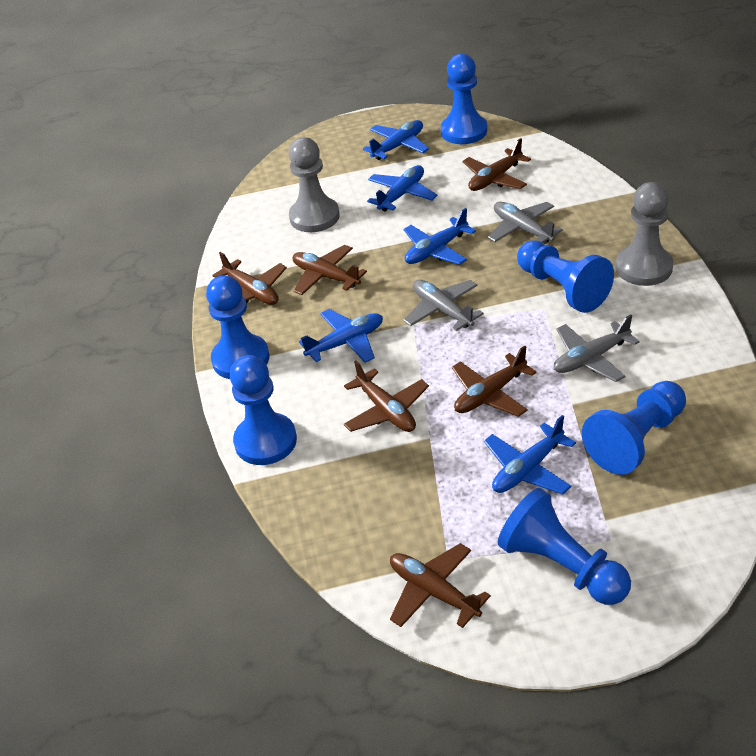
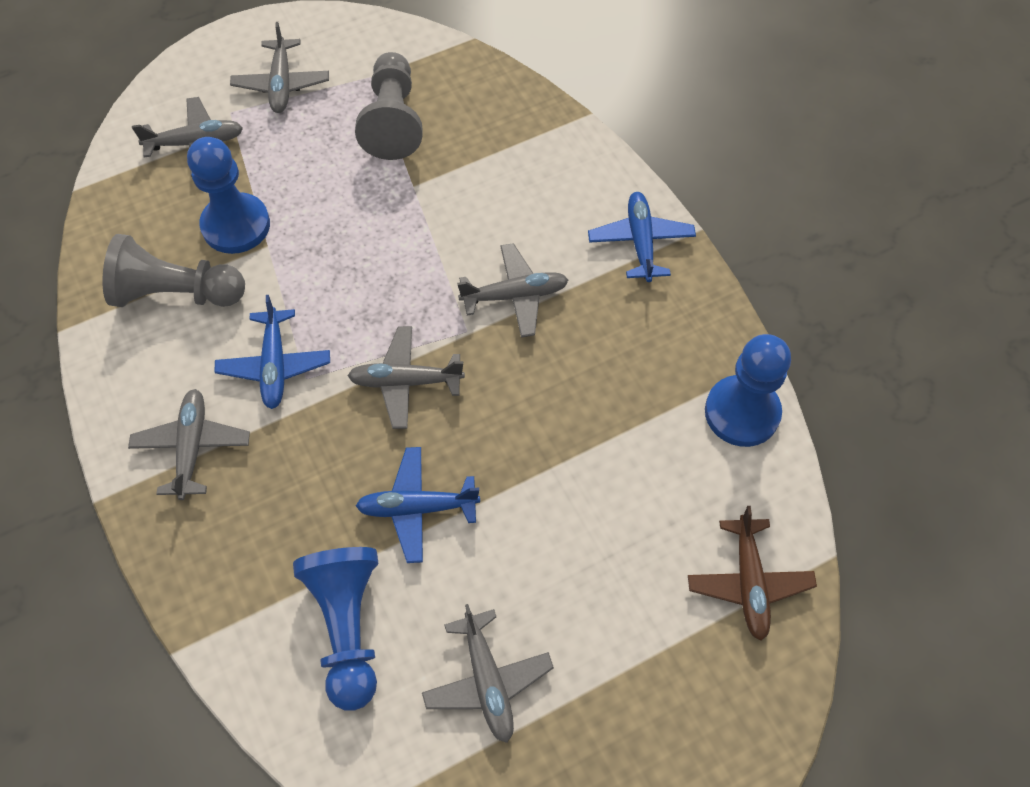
blue pawn: [206,275,270,379] [230,355,297,465] [441,54,487,144] [498,488,631,605] [517,241,614,313] [582,381,686,475] = 6 -> [187,137,270,254] [293,547,379,711] [705,334,791,447] = 3
blue plane: [299,309,383,363] [363,120,429,160] [367,165,437,212] [404,208,476,265] [484,415,576,494] = 5 -> [214,295,330,409] [356,447,480,563] [588,192,696,282] = 3
brown plane: [212,252,287,305] [292,245,367,295] [344,360,429,432] [390,543,491,628] [452,346,537,417] [462,138,531,191] = 6 -> [688,506,817,641] = 1
grey plane: [403,280,484,331] [488,202,563,244] [554,315,640,382] = 3 -> [128,389,250,500] [132,97,243,177] [230,22,329,113] [347,326,465,429] [422,604,554,743] [457,243,568,337] = 6

